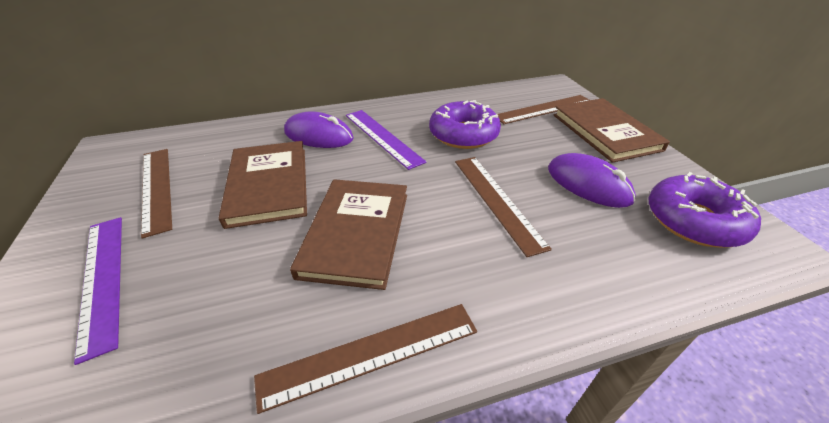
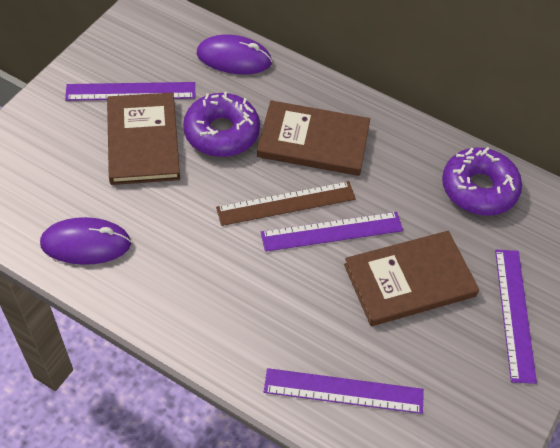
brown ruler: [141,149,172,238] [254,304,477,414] [455,157,552,257] [497,95,589,124] = 4 -> [216,181,356,226] = 1
purple ruler: [74,217,122,365] [346,110,426,170] = 2 -> [65,82,195,101] [261,212,403,252] [264,368,424,414] [495,250,537,384] = 4

